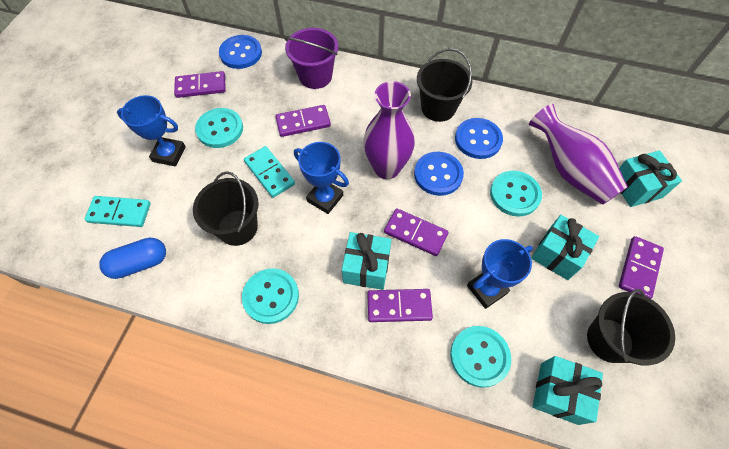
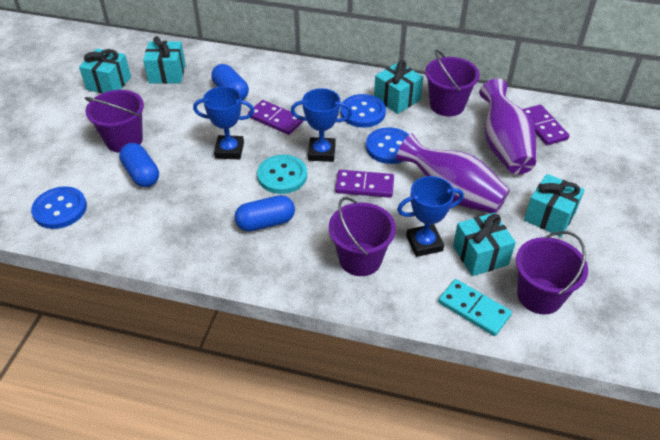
black bucket: [193,171,259,246] [417,48,472,122] [587,289,675,365] = 3 -> none = 0
blue capsule: [99,238,166,279] = 1 -> [119,143,159,187] [211,64,249,100] [234,195,295,232] = 3
purple bucket: [285,28,338,89] = 1 -> [85,90,144,153] [329,197,396,276] [425,49,480,117] [516,231,588,314] = 4
purple domino: [174,71,226,98] [275,105,331,137] [367,289,433,322] [384,208,448,256] [619,236,664,299] = 5 -> [248,100,303,135] [335,170,394,198] [523,105,569,145] = 3
turquoise button: [195,108,243,148] [242,268,299,324] [450,326,511,388] [490,171,542,217] = 4 -> [257,155,307,194] = 1
turquoise domino: [84,196,151,227] [244,146,295,198] = 2 -> [438,279,512,336] = 1
turquoise gift: [342,232,391,290] [531,215,599,280] [533,356,603,425] [619,150,682,207] = 4 -> [79,48,131,94] [143,36,186,84] [374,60,423,114] [453,213,516,276] [524,174,585,237] = 5

